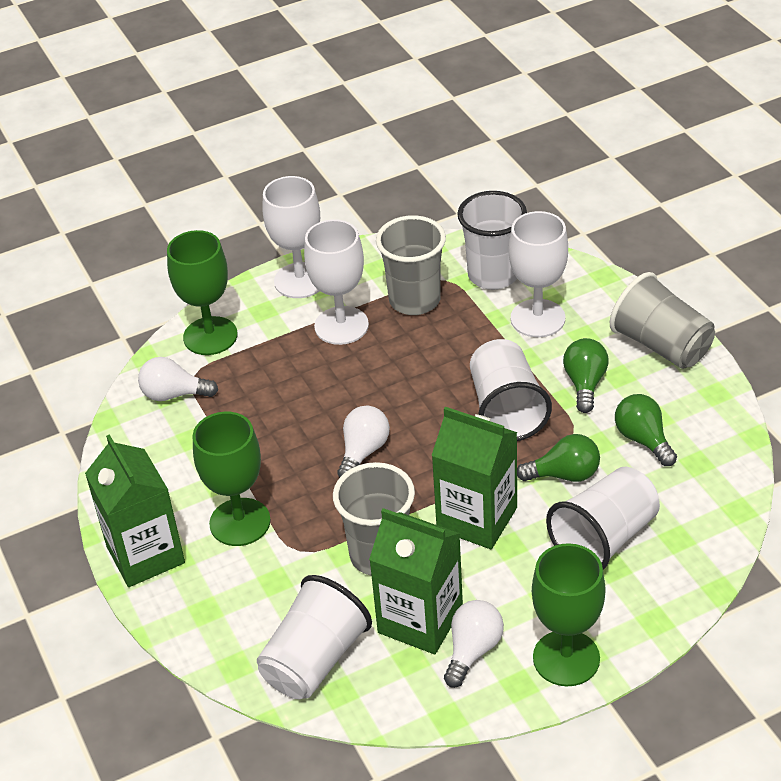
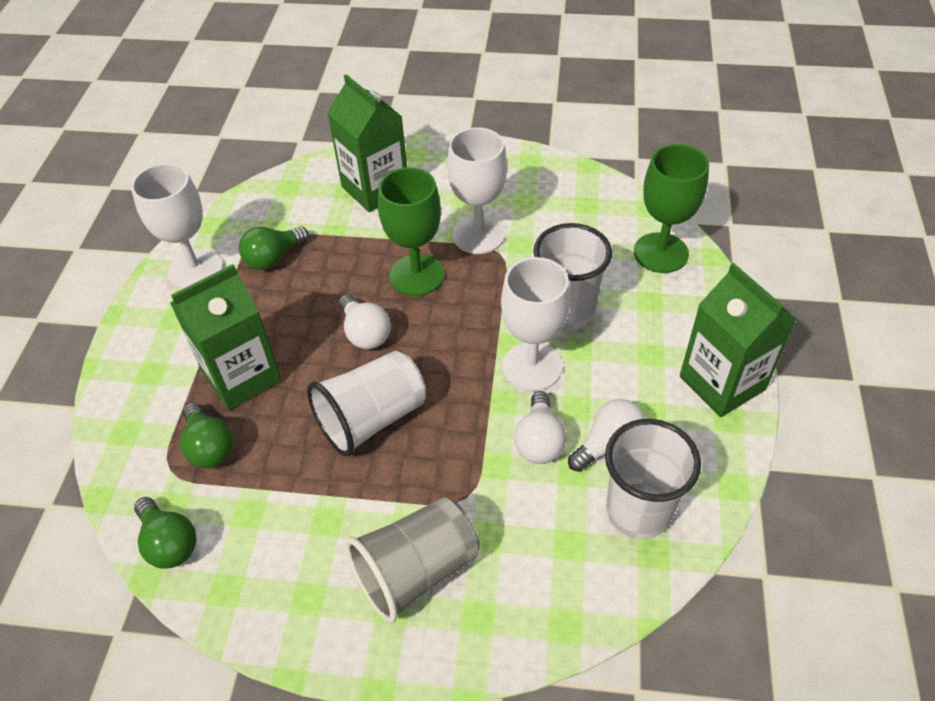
green goblet: [167,230,238,355] [193,412,270,546] [532,543,605,686] = 3 -> [378,167,444,296] [634,144,709,273] = 2
grey cup: [333,462,415,576] [376,215,446,315] [610,272,715,369] = 3 -> [345,498,480,623] = 1
white cup: [257,575,372,699] [457,191,527,290] [470,339,552,441] [546,467,660,570] = 4 -> [307,351,426,456] [533,223,612,330] [605,419,701,539] = 3

